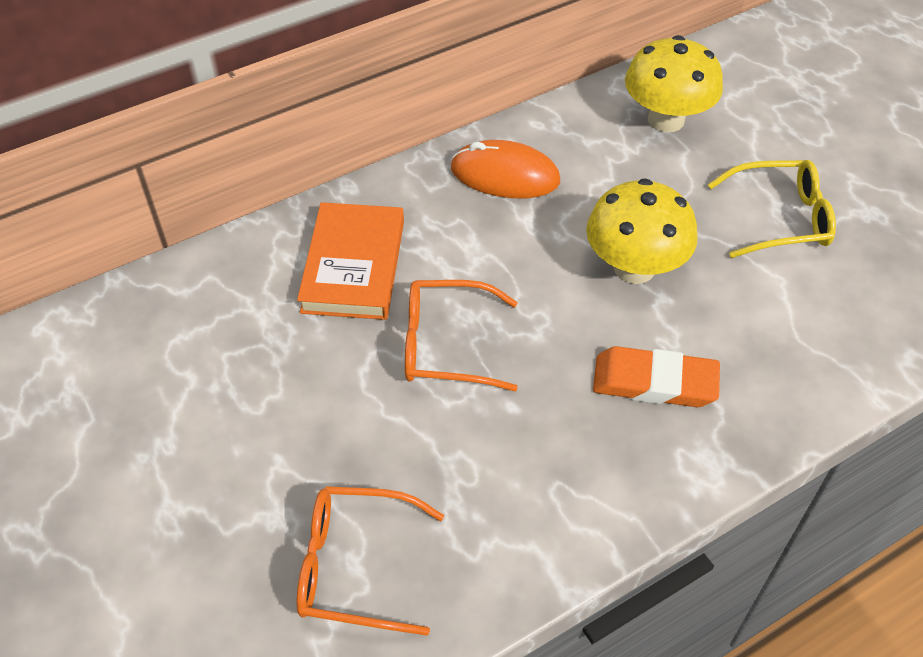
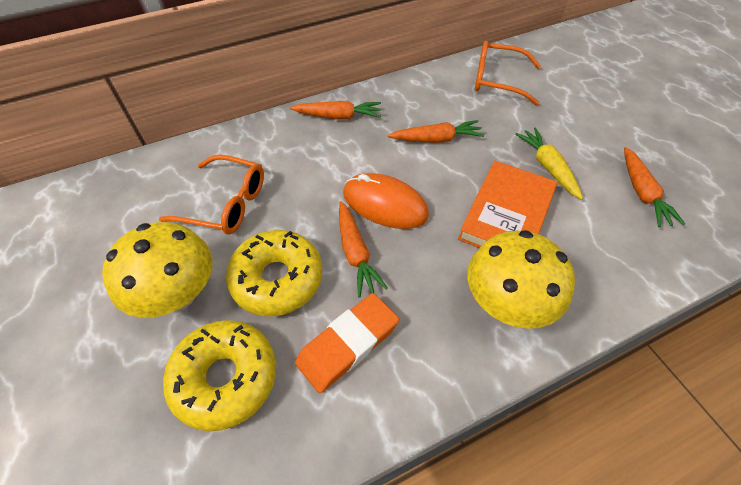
orange carrot: none = 0 -> [290,101,381,119] [339,201,388,297] [388,120,484,143] [624,147,685,227] = 4
yellow carrot: none = 0 -> [515,127,583,200] = 1
yellow donut: none = 0 -> [163,320,276,431] [226,230,323,317] = 2
yellow glasses: [707,160,836,258] = 1 -> none = 0

